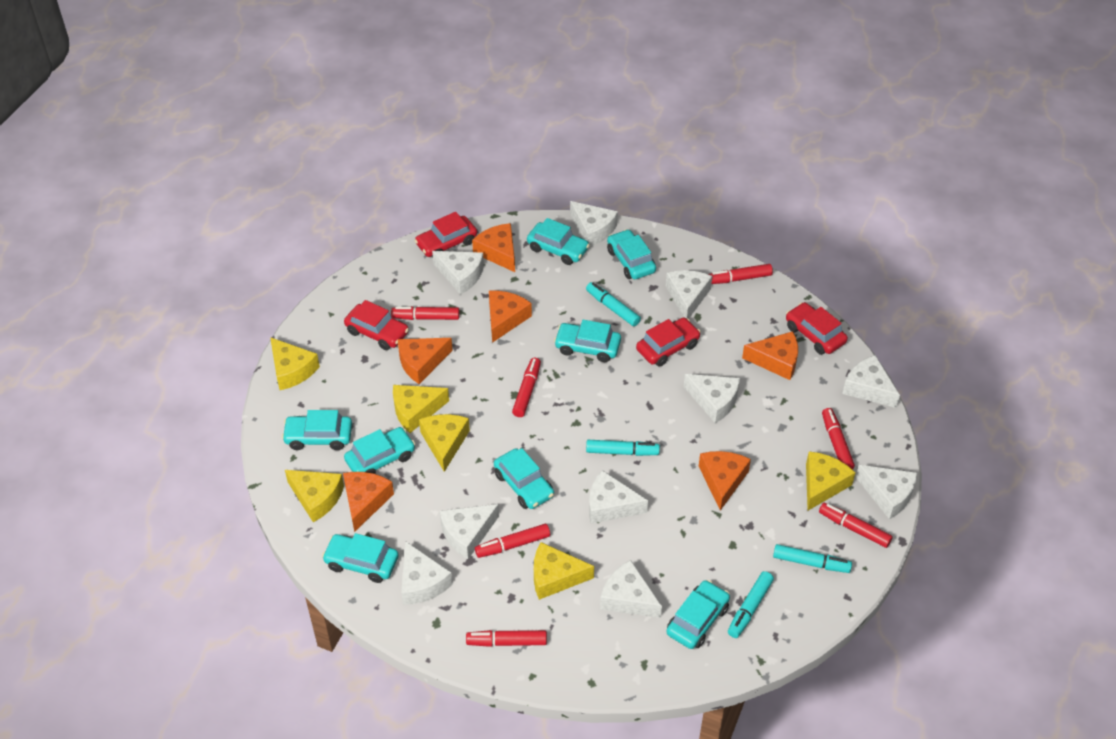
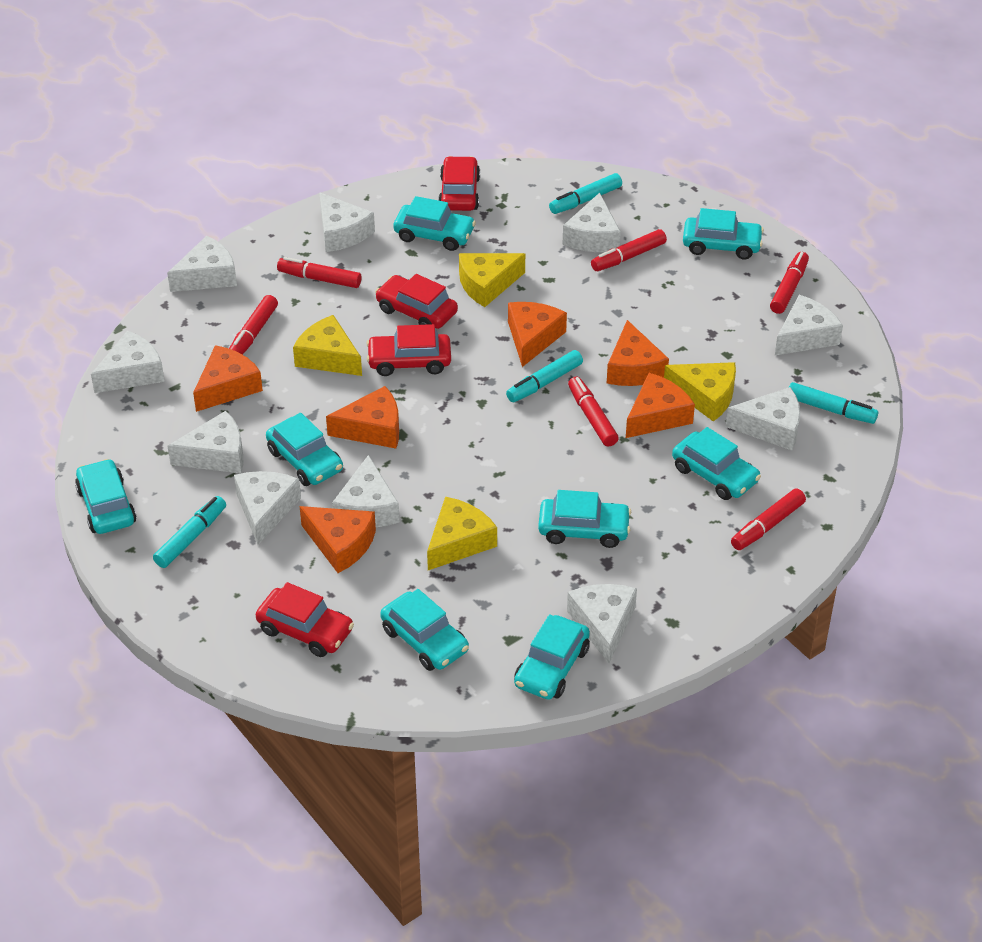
red marker: [391,306,460,320] [466,630,547,647] [475,524,550,558] [512,358,541,417] [708,264,773,284] [819,503,893,548] [822,408,855,469] = 7 -> [229,295,278,355] [277,257,361,288] [568,376,619,447] [591,229,667,271] [731,489,806,550] [770,252,809,314] = 6
yellow cheese: [270,337,320,390] [285,470,344,522] [393,385,449,433] [419,414,470,472] [534,542,594,600] [806,452,856,510] = 6 -> [293,315,362,376] [427,497,497,570] [459,253,525,307] [664,362,736,422] = 4

